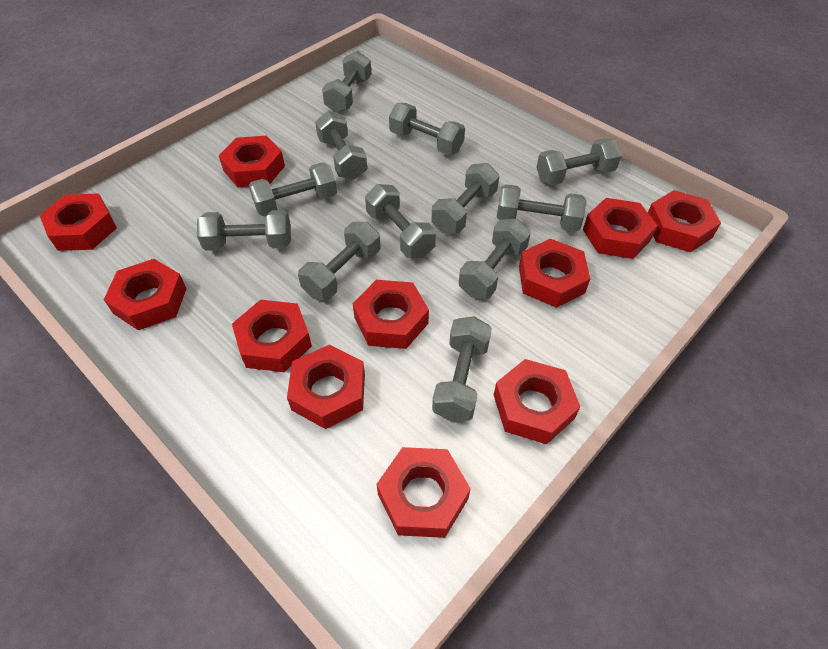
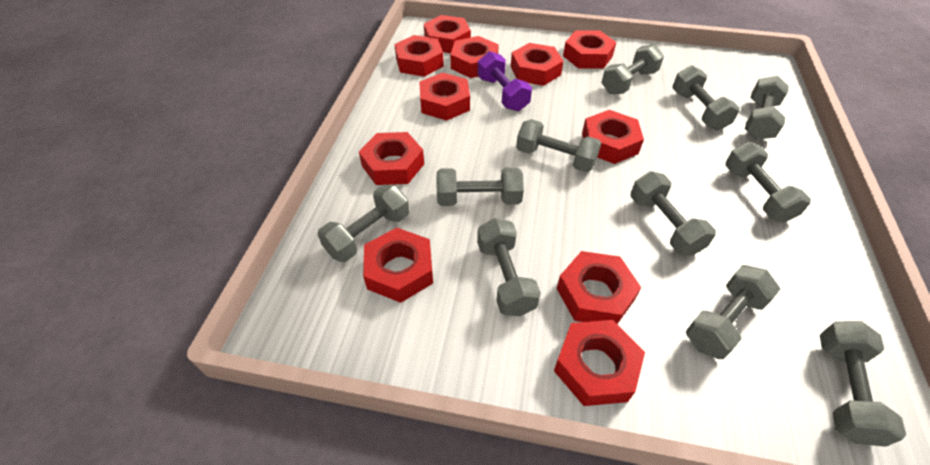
grey dumbbell: [197,210,291,251] [249,162,337,216] [298,222,381,300] [315,111,367,180] [322,51,371,113] [365,184,436,258] [389,103,465,155] [432,163,499,234] [432,316,492,421] [459,219,531,299] [497,184,587,232] [536,138,622,186] = 12 -> [318,185,409,262] [436,167,524,206] [477,218,541,316] [516,119,601,172] [602,44,664,94] [630,171,716,256] [672,65,740,130] [686,265,780,359] [725,142,811,223] [745,76,789,140] [820,321,906,447] = 11
purple dumbbell: none = 0 -> [477,51,532,111] = 1

